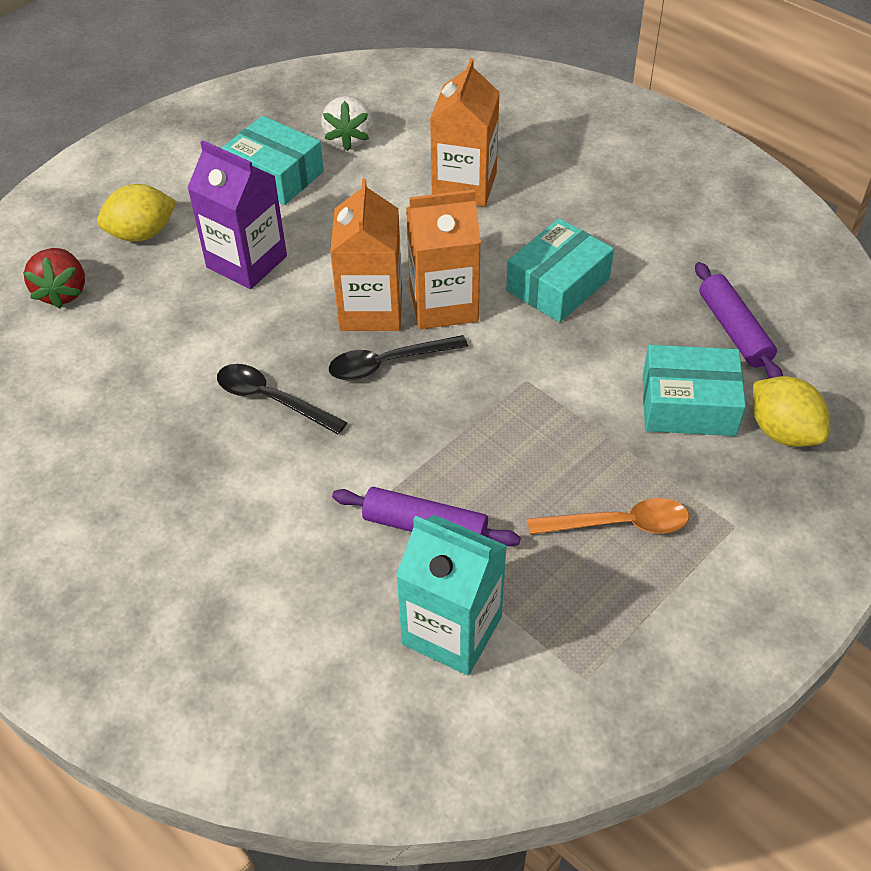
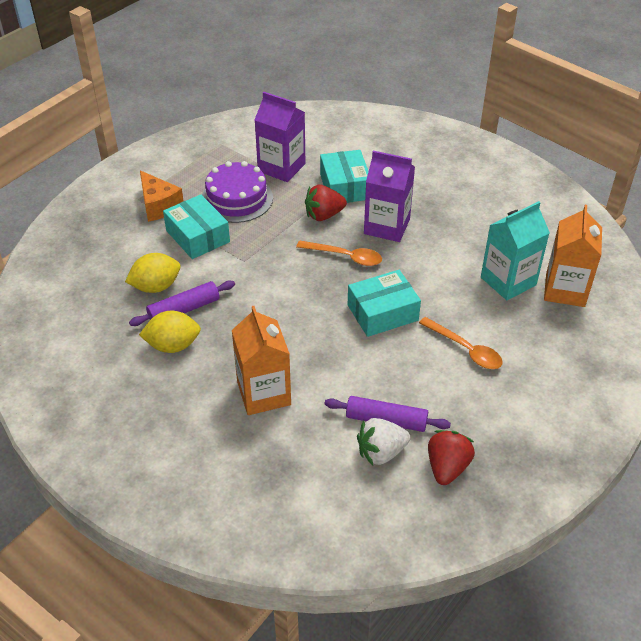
black spoon: [217,364,347,435] [329,335,468,380] = 2 -> none = 0
orange carton: [330,178,402,331] [406,190,481,329] [430,58,500,207] = 3 -> [232,306,291,415] [544,205,602,307] = 2
orange cheese: none = 0 -> [140,170,183,222] = 1
orange spoon: [528,498,689,535] = 1 -> [296,240,382,266] [419,317,502,369] = 2
purple cake: none = 0 -> [202,161,273,223] = 1
purple carton: [187,140,287,289] = 1 -> [255,92,305,182] [364,151,415,242] = 2
red strawberry: [23,248,85,309] = 1 -> [305,185,347,221] [428,430,475,485] = 2

